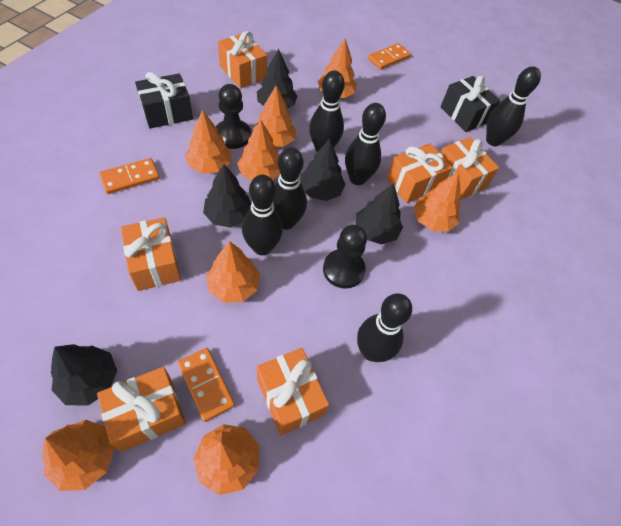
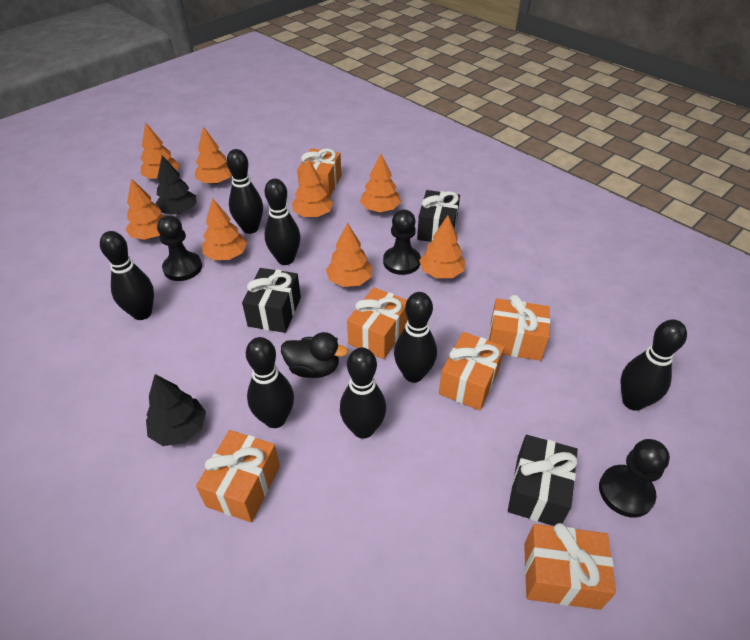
black bowling pin: [242,175,283,255] [273,147,307,230] [309,71,345,152] [345,103,386,185] [357,293,412,362] [486,66,541,146] = 6 -> [100,231,154,320] [227,149,263,234] [246,337,294,428] [264,179,301,265] [340,347,386,439] [394,292,437,383] [620,319,687,411] = 7
black duck: none = 0 -> [281,332,348,378] = 1
black gift: [135,72,193,129] [441,76,500,132] = 2 -> [242,268,301,333] [417,190,460,242] [508,435,578,526] = 3
black pawn: [216,84,251,149] [323,225,367,289] = 2 -> [157,215,202,281] [383,210,421,275] [599,439,670,517] = 3
black tree: [51,344,117,406] [203,164,251,228] [257,49,298,108] [300,139,346,201] [355,183,403,244] = 5 -> [146,374,206,446] [155,155,196,215] = 2
orange domino: [99,158,160,194] [178,348,235,422] [368,43,411,70] = 3 -> none = 0

